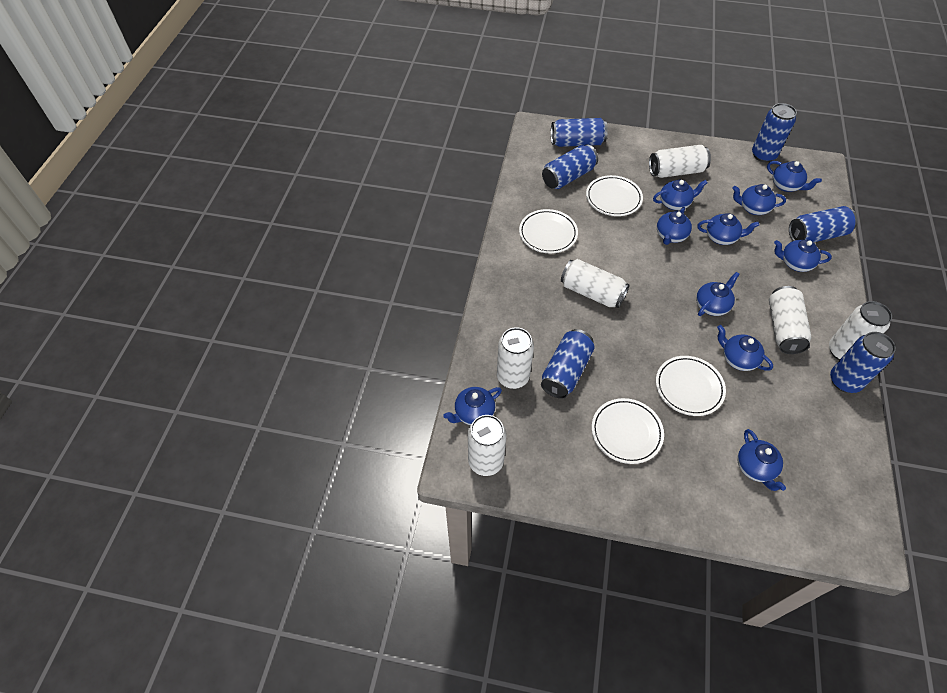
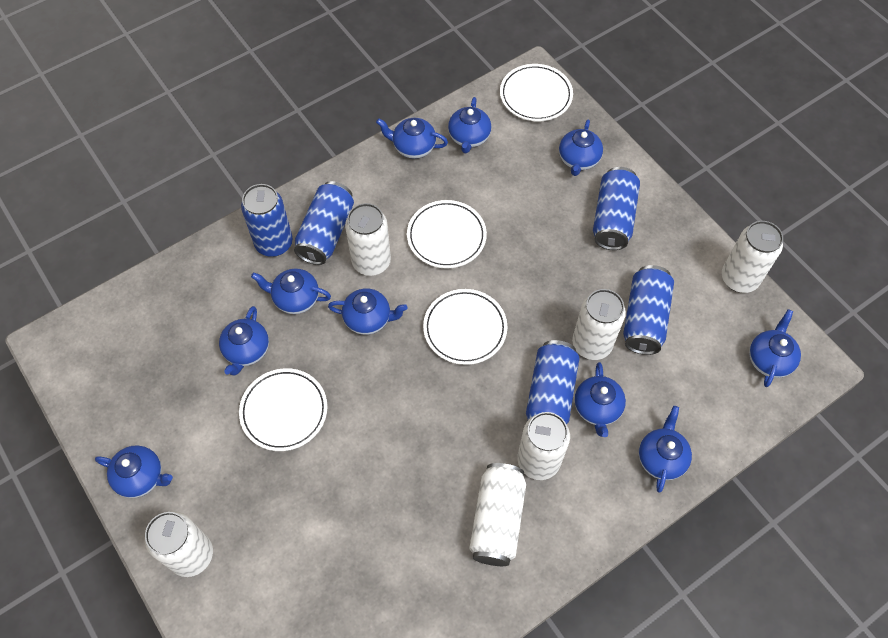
blue can: [541,329,595,399] [542,144,598,189] [551,118,608,147] [752,103,797,162] [789,206,858,242] [830,332,896,393] = 6 -> [241,184,293,257] [294,181,354,265] [526,340,579,424] [593,167,640,250] [623,265,674,355] = 5

